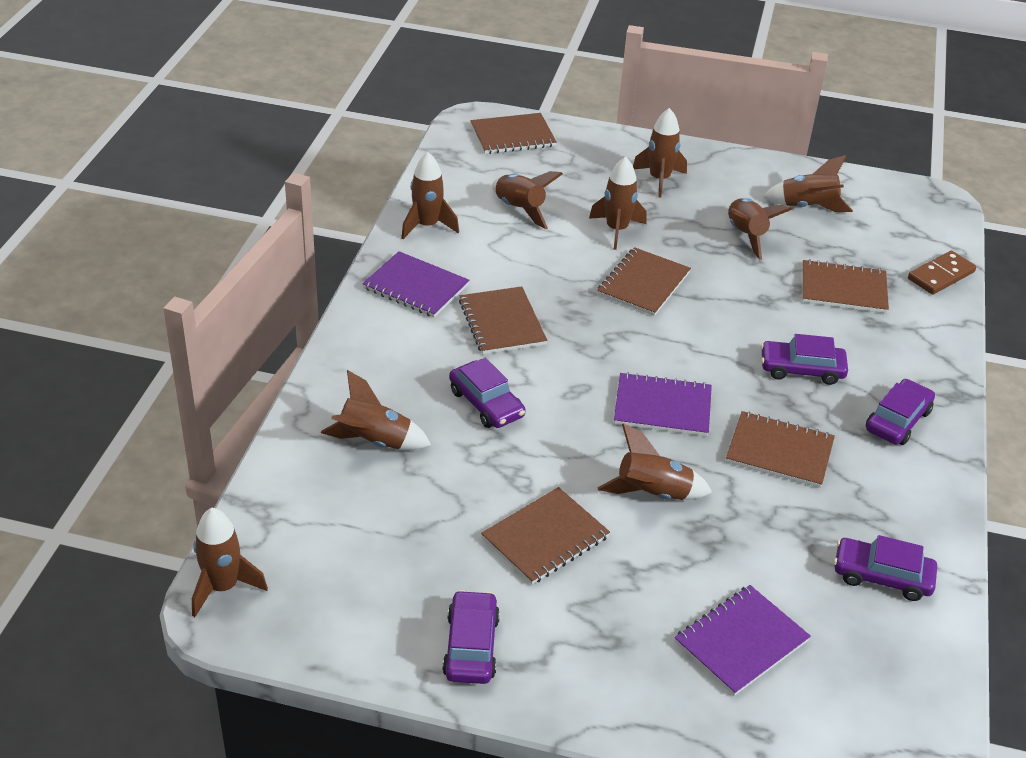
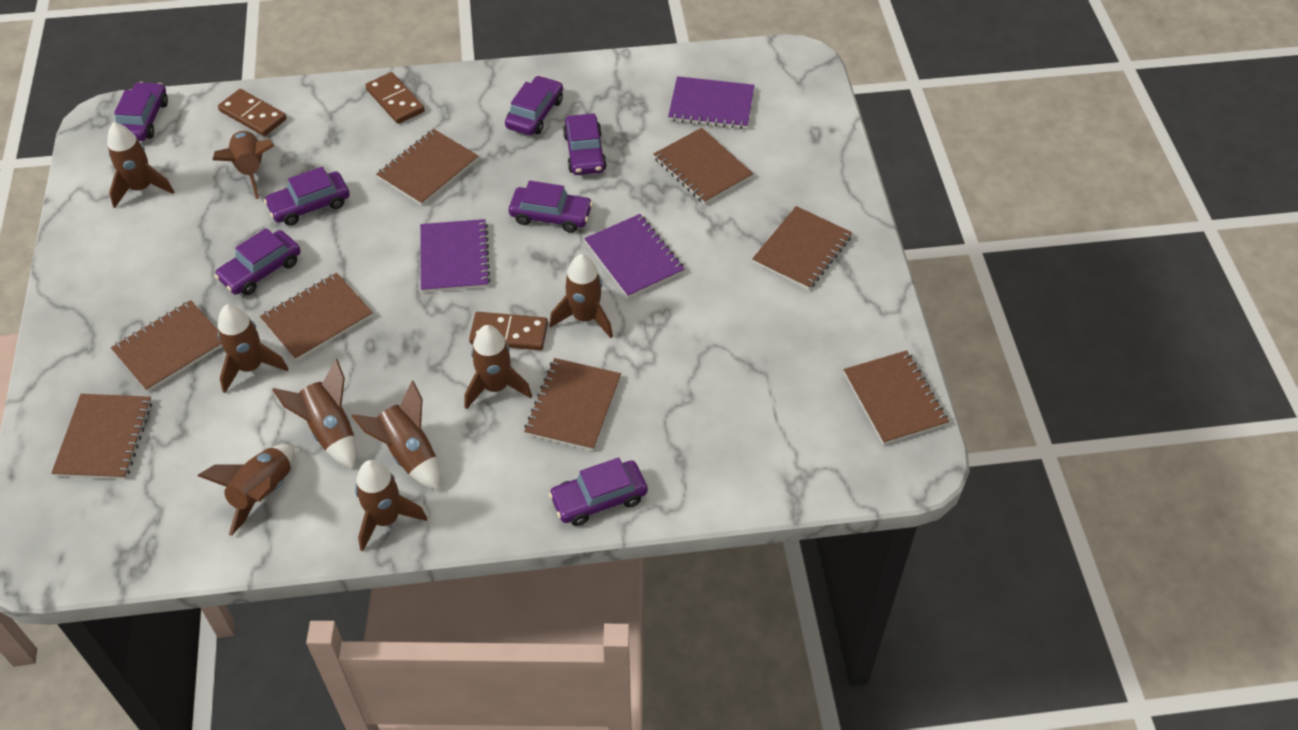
brown domino: [908,250,976,295] = 1 -> [218,89,287,136] [365,72,425,124] [469,312,548,350] = 3
brown notebook: [459,286,547,354] [471,113,557,154] [481,487,610,585] [597,247,691,316] [726,411,835,488] [802,259,889,313] = 6 -> [51,394,152,479] [111,300,222,392] [260,273,373,361] [376,129,478,205] [524,358,621,451] [654,128,753,204] [752,206,852,290] [844,350,949,445] = 8
purple car: [442,590,500,684] [449,358,526,428] [761,334,848,385] [834,535,937,601] [866,379,935,445] = 5 -> [114,82,168,141] [215,228,301,295] [264,167,350,226] [505,76,563,135] [509,181,593,233] [549,458,648,526] [563,113,607,175] = 7

